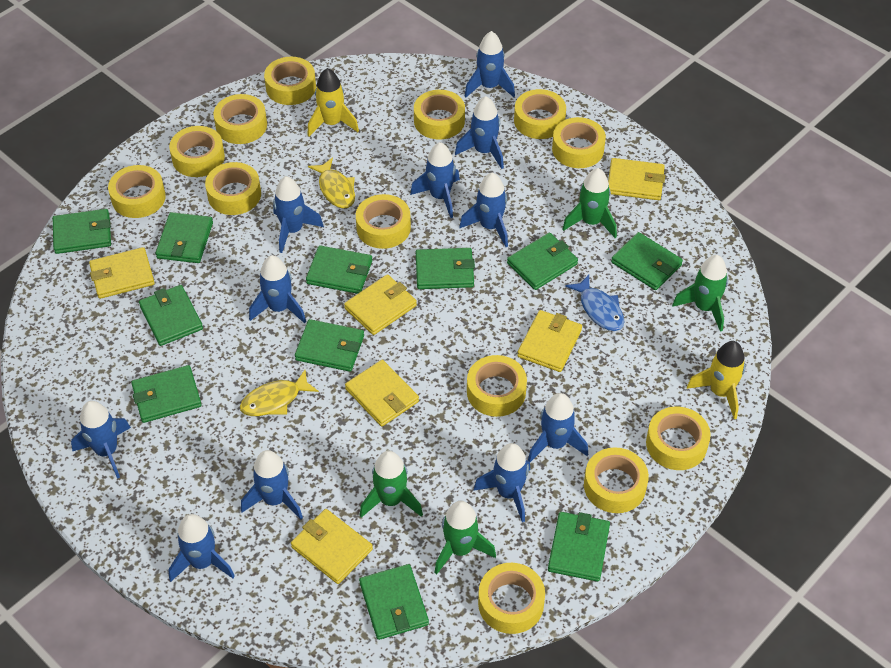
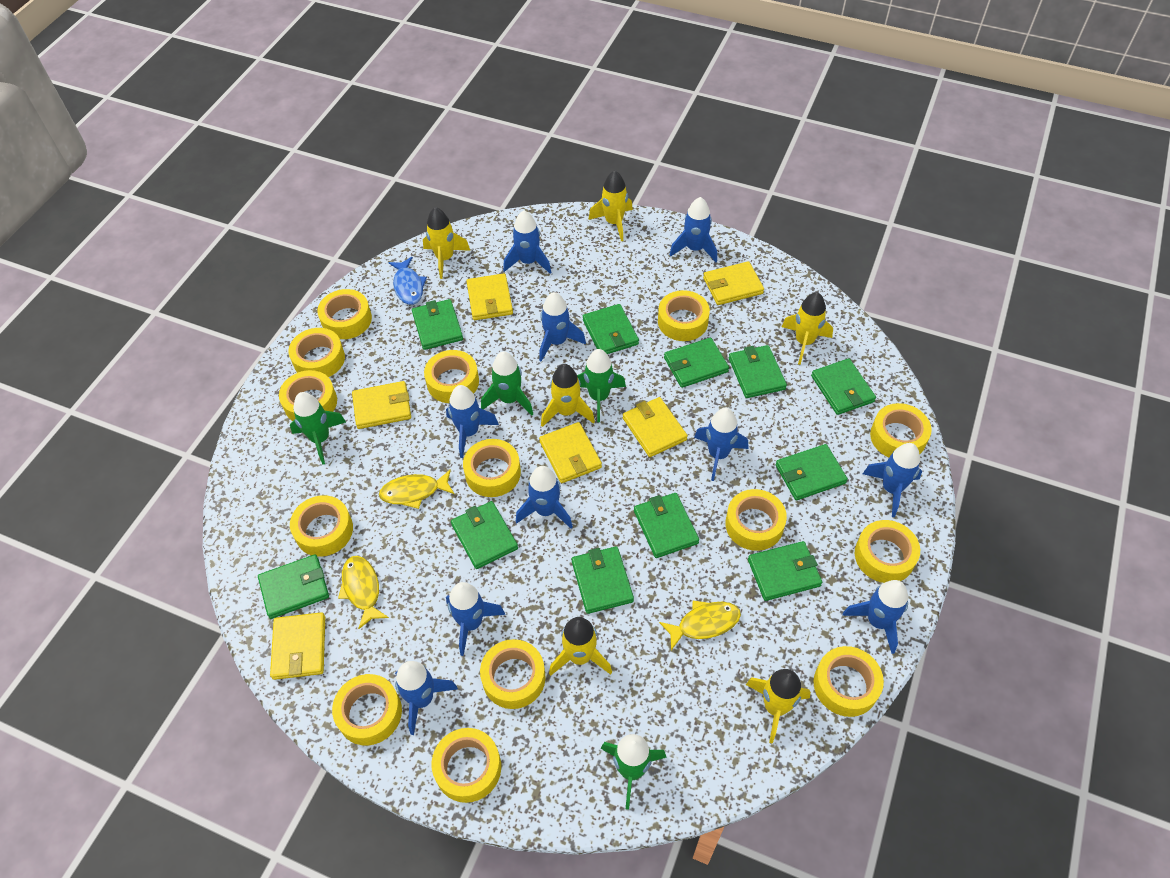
blue rocket: [71,401,131,479] [169,514,235,582] [241,450,303,520] [249,255,306,323] [273,176,324,253] [410,142,460,218] [455,96,504,169] [459,173,508,247] [465,31,515,97] [474,443,530,522] [528,393,588,462] = 11 -> [395,661,458,735] [446,385,499,458] [446,582,505,656] [503,210,551,274] [516,466,573,529] [539,292,586,362] [670,197,717,262] [694,408,748,481] [842,580,908,654] [863,443,922,517] = 10
yellow fish: [240,370,319,416] [308,157,355,209] = 2 -> [338,556,389,629] [379,469,455,509] [659,601,741,650] = 3
yellow rocket: [307,68,359,137] [687,341,746,419] = 2 -> [423,207,471,279] [541,364,595,427] [549,617,612,676] [588,170,633,241] [745,669,811,744] [782,292,833,365] = 6
yellow tape: [108,165,166,218] [169,126,225,177] [205,162,261,215] [213,94,267,144] [264,57,316,105] [356,194,411,249] [414,90,465,139] [467,355,527,417] [478,563,545,634] [514,89,566,139] [552,117,606,168] [584,447,649,513] [646,407,711,470] = 13 -> [279,370,337,421] [289,328,345,377] [290,495,353,557] [317,289,372,339] [332,674,402,745] [424,350,479,403] [432,728,501,803] [463,439,521,497] [480,639,545,709] [658,290,710,341] [725,489,787,551] [814,646,884,717] [855,520,920,583] [870,403,932,457] = 14

